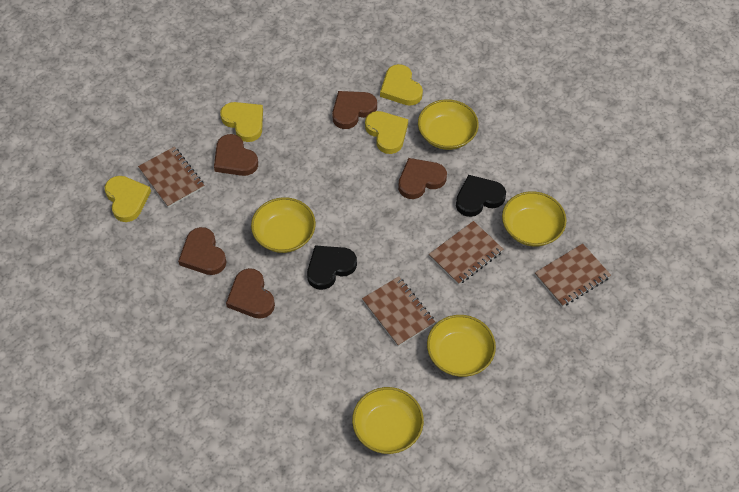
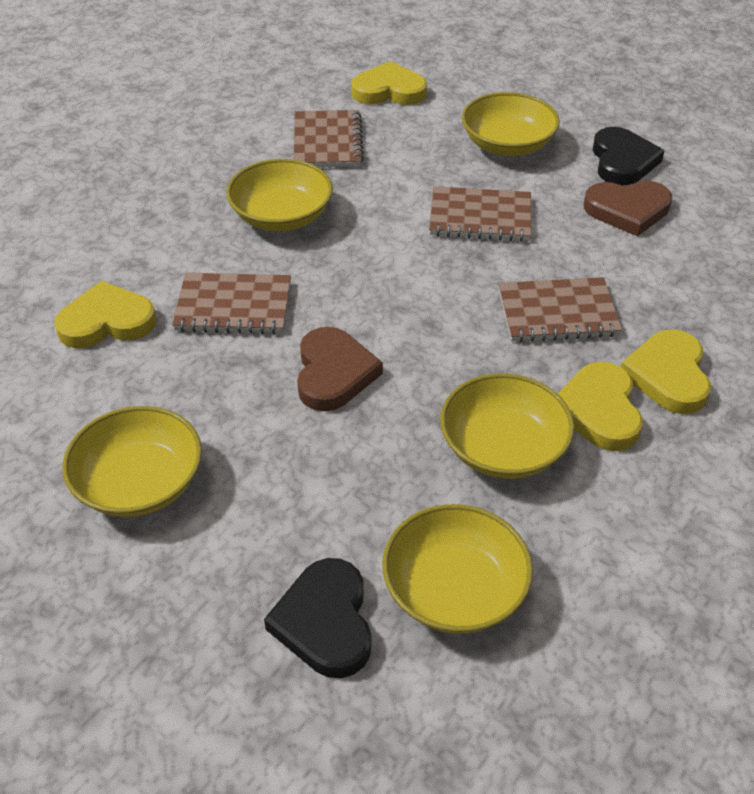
brown heart: [178,227,226,275] [214,134,258,176] [226,268,275,319] [332,91,377,129] [398,158,447,199] = 5 -> [297,327,383,411] [584,180,672,236] = 2

